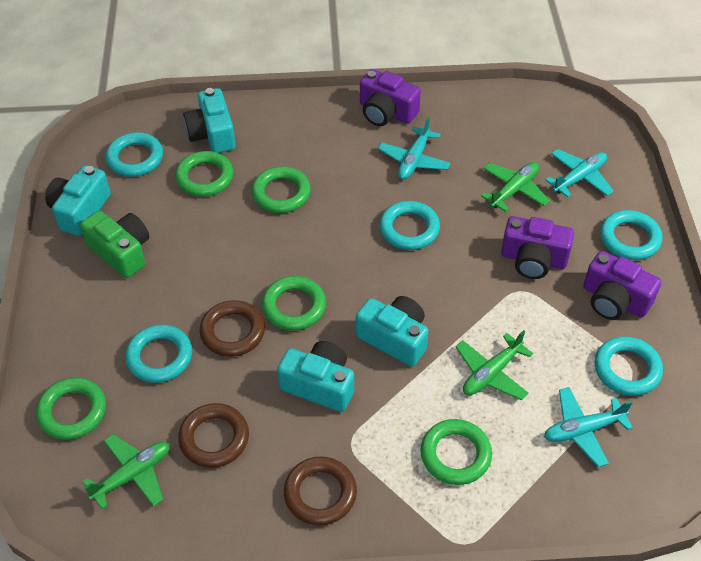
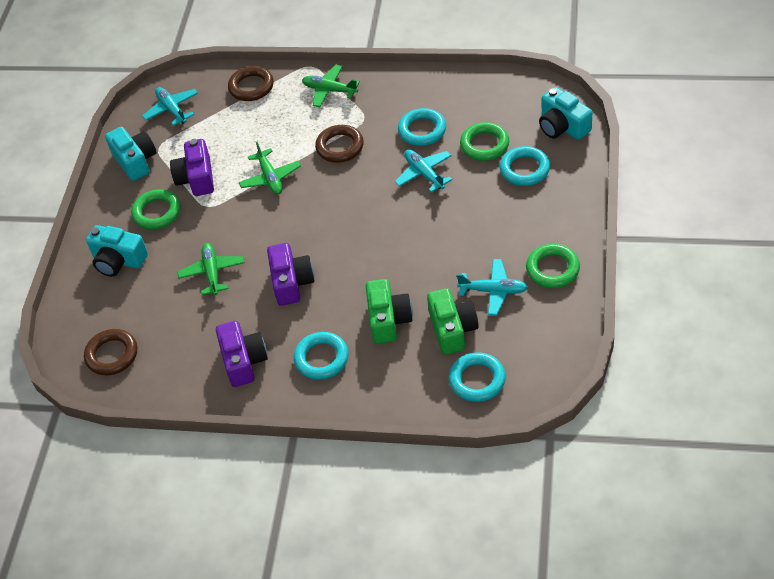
green camera: [80,211,150,278] = 1 -> [366,279,413,344] [427,288,479,354] = 2
green ring: [36,377,106,440] [175,151,234,197] [252,166,311,213] [262,276,326,331] [420,419,492,485] = 5 -> [131,189,181,230] [460,122,509,161] [526,244,580,288] = 3
turquoise camera: [45,165,111,236] [183,88,236,153] [277,341,354,412] [356,296,428,366] = 4 -> [86,225,148,277] [105,127,157,181] [539,87,592,140] = 3
turquoise ring: [106,132,163,177] [125,325,192,383] [379,201,440,250] [594,336,663,396] [600,210,662,260] = 5 -> [294,332,349,380] [398,108,446,146] [449,352,506,402] [500,146,550,186] = 4

